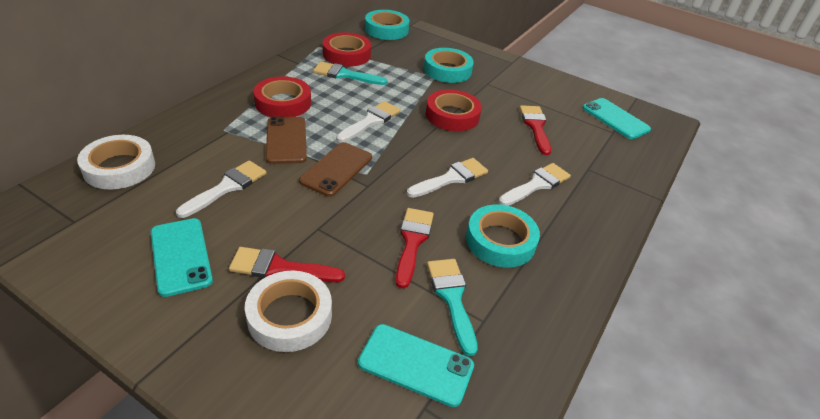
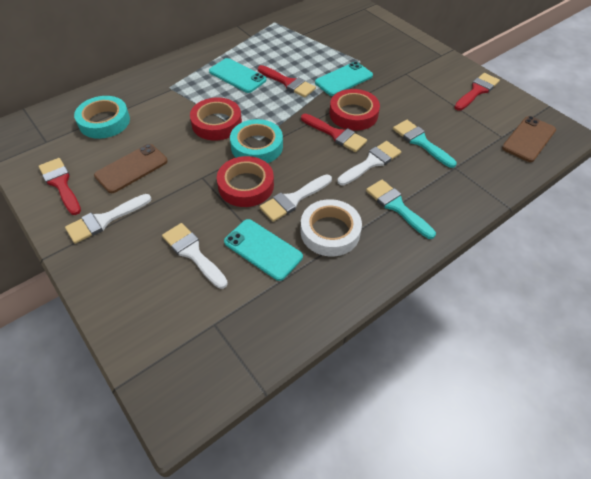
red brush: [229,247,345,282] [396,208,434,289] [519,105,551,155] = 3 -> [39,158,81,215] [258,65,316,97] [301,114,367,152] [454,73,500,111] = 4
turquoise tape: [365,10,410,40] [424,48,474,83] [466,204,540,268] = 3 -> [74,96,130,139] [230,119,283,163] = 2
white tape: [77,135,155,189] [245,271,332,352] = 2 -> [301,199,362,256] = 1

